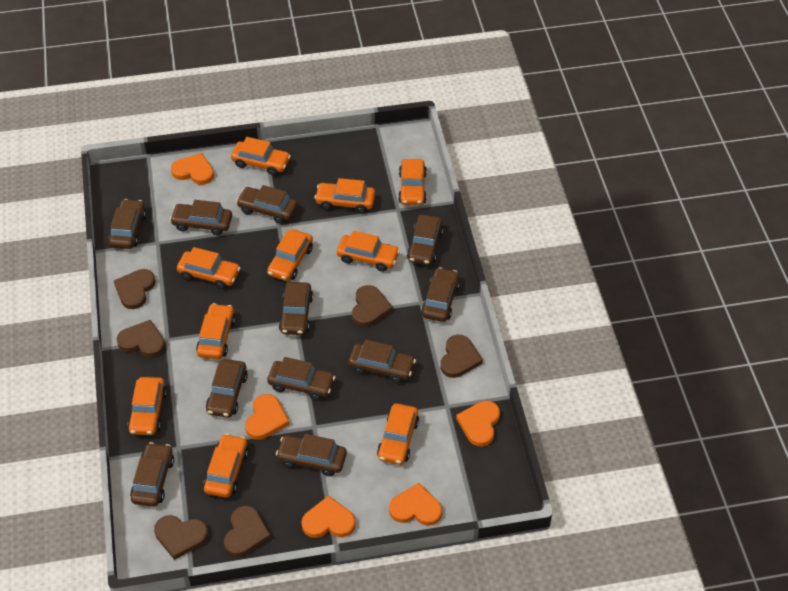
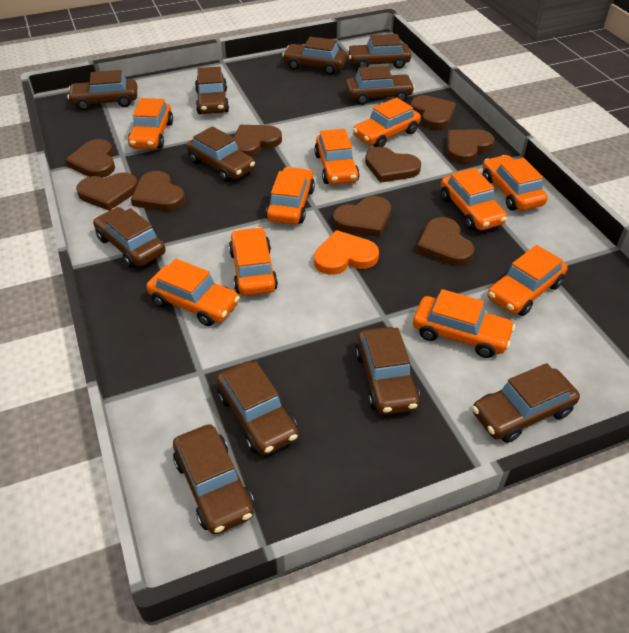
brown heart: [114,269,156,309] [117,320,165,357] [154,515,208,560] [224,506,271,556] [352,285,393,327] [440,335,483,378] = 6 -> [65,139,115,178] [76,173,138,211] [131,171,185,211] [233,125,282,157] [333,196,391,237] [365,147,421,183] [411,95,456,129] [416,217,475,266] [447,129,494,163] = 9
orange heart: [171,153,214,185] [245,394,290,440] [301,495,356,538] [389,483,442,526] [456,401,500,447] = 5 -> [314,230,379,275] = 1

